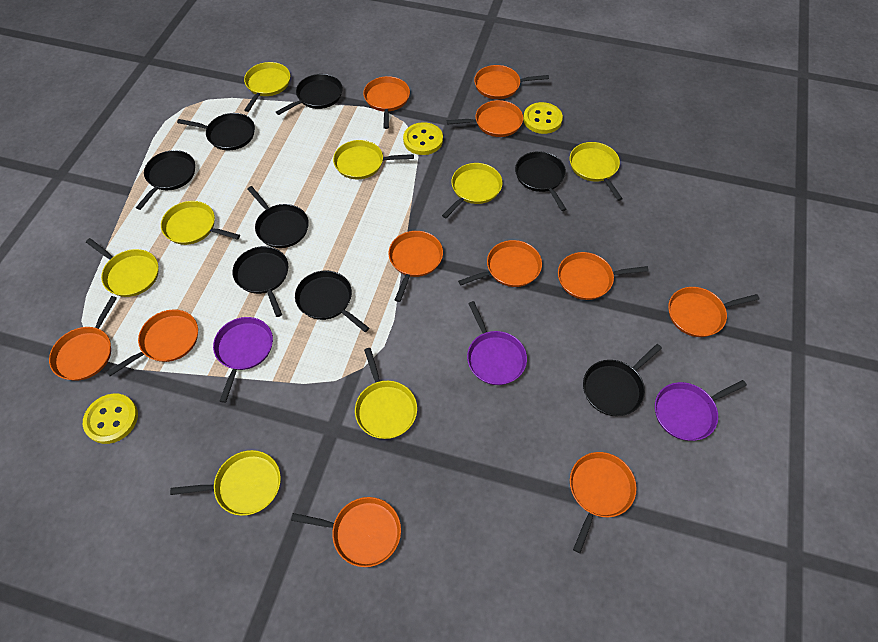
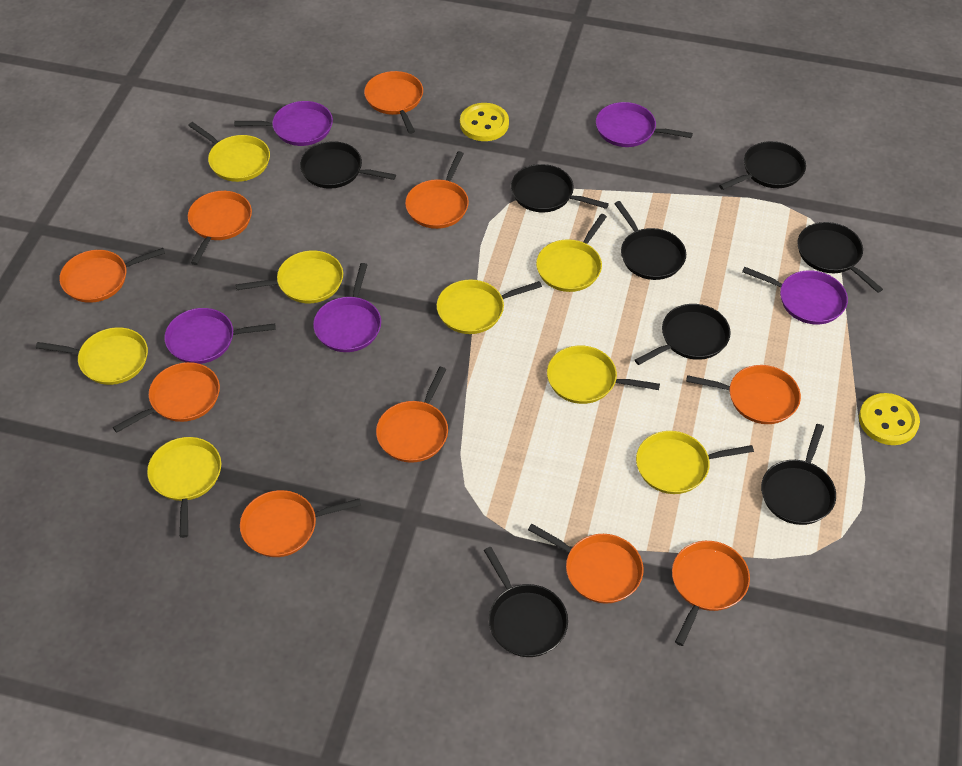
orange pan: [49,296,117,381] [107,310,198,376] [291,497,401,567] [363,76,410,129] [389,231,443,302] [447,100,523,137] [458,240,542,287] [474,65,549,99] [558,252,649,300] [570,452,637,553] [668,287,760,337] = 11 -> [59,248,165,303] [113,362,220,433] [188,191,252,265] [240,490,361,557] [364,71,423,134] [376,367,448,463] [405,151,469,229] [528,524,644,604] [672,541,750,646] [686,365,801,424] = 10
purple pan: [213,317,273,403] [467,301,527,385] [655,380,747,441] = 3 -> [164,308,276,364] [234,101,333,146] [313,263,381,352] [596,102,693,147] [742,267,848,324] = 5
yellow button: [83,394,138,444] [403,122,443,155] [523,102,563,134] = 3 -> [460,103,509,141] [859,393,920,445] = 2

